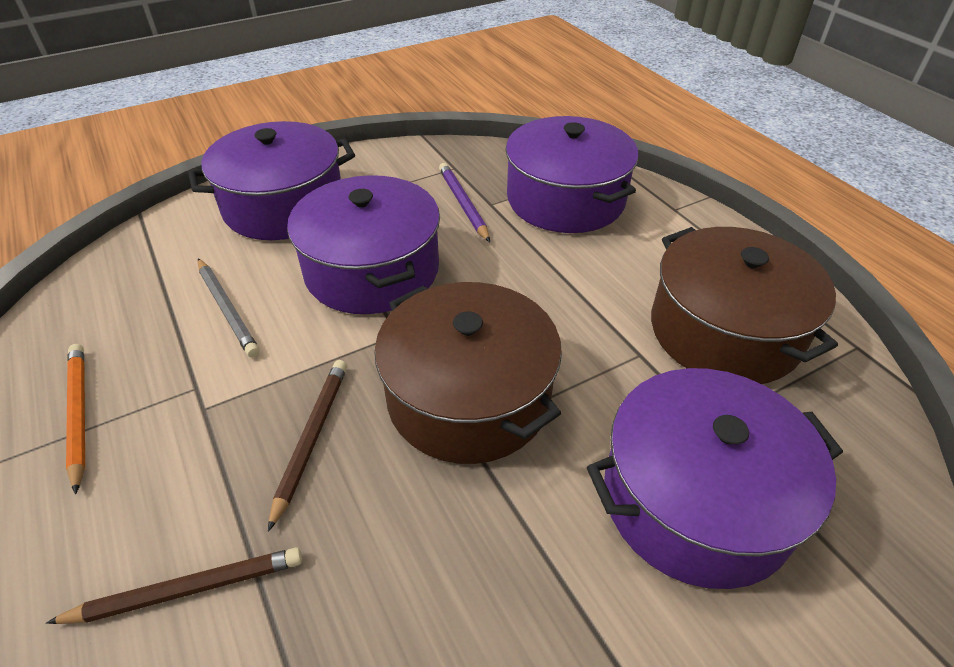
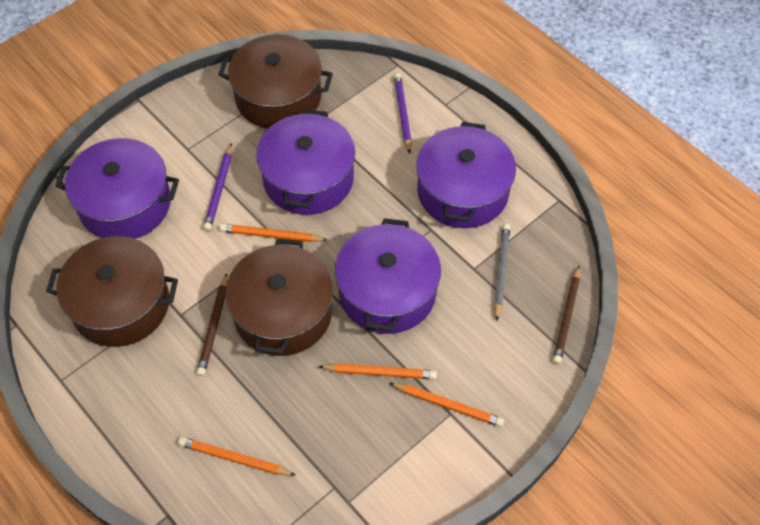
brown pot: [374,282,562,464] [651,227,838,384] = 2 -> [46,236,178,347] [218,34,333,129] [225,239,333,356] = 3
orange pencil: [66,344,85,494] = 1 -> [178,437,295,476] [219,224,328,242] [318,363,437,379] [390,383,504,427] = 4
purple pencil: [439,163,490,242] = 1 -> [203,143,232,231] [394,73,412,154] = 2

